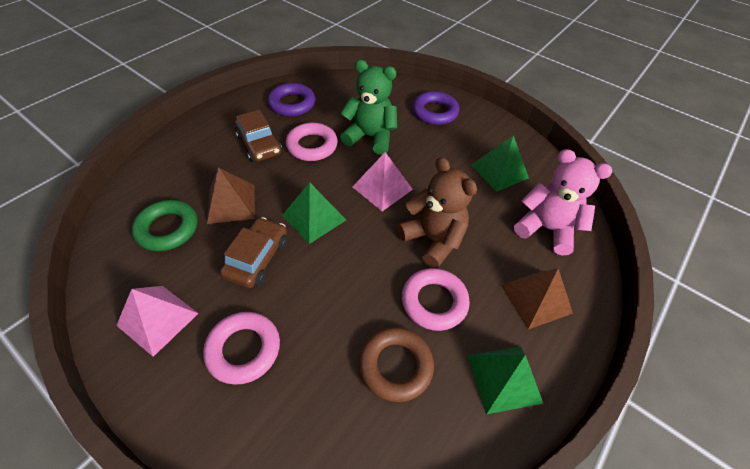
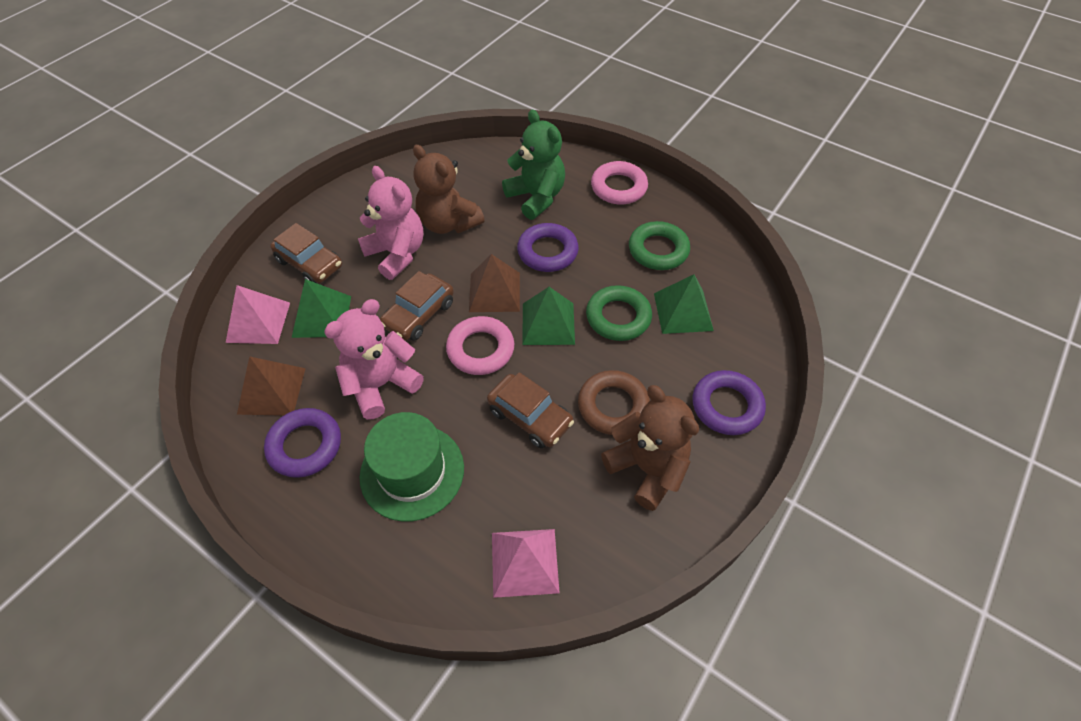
brown car: [220,217,287,288] [235,110,282,162] = 2 -> [270,223,342,283] [380,271,454,341] [487,372,574,448] = 3
brown teddy bear: [397,157,477,268] = 1 -> [413,145,485,234] [601,385,699,511] = 2
green hat: none = 0 -> [360,412,464,522] = 1
green ring: [132,200,198,251] = 1 -> [586,285,652,341] [629,221,690,270] = 2
pink ring: [203,312,280,385] [286,122,338,161] [402,268,470,331] = 3 -> [446,316,514,375] [591,161,648,204] = 2
pink teddy bear: [514,149,613,256] = 1 -> [324,299,424,419] [358,166,423,280] = 2
purple ring: [268,83,315,116] [412,91,459,125] = 2 -> [264,408,341,478] [517,223,579,272] [692,370,766,435] = 3

